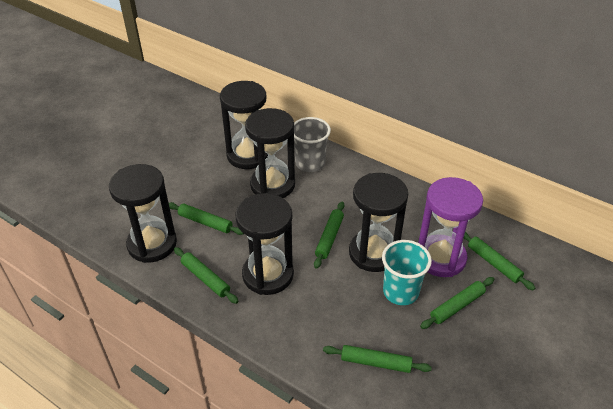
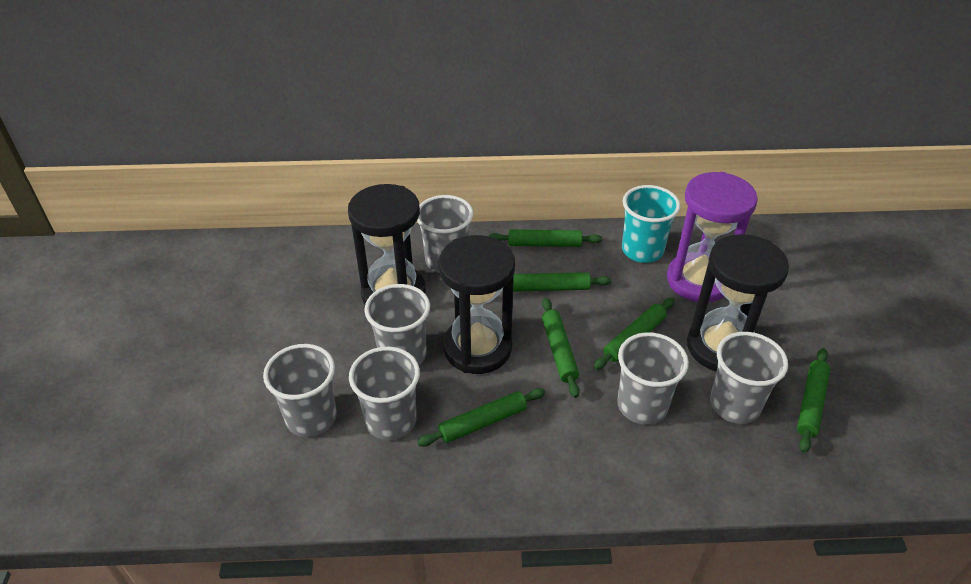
black hourglass: [109,164,177,263] [220,81,268,169] [235,193,294,295] [245,108,295,198] [349,173,408,272] = 5 -> [348,184,426,304] [438,235,515,374] [687,234,789,372] = 3
grey cup: [294,117,331,172] = 1 -> [263,344,337,437] [349,347,420,440] [364,284,430,365] [417,195,473,273] [617,332,689,425] [710,332,788,424] = 6

